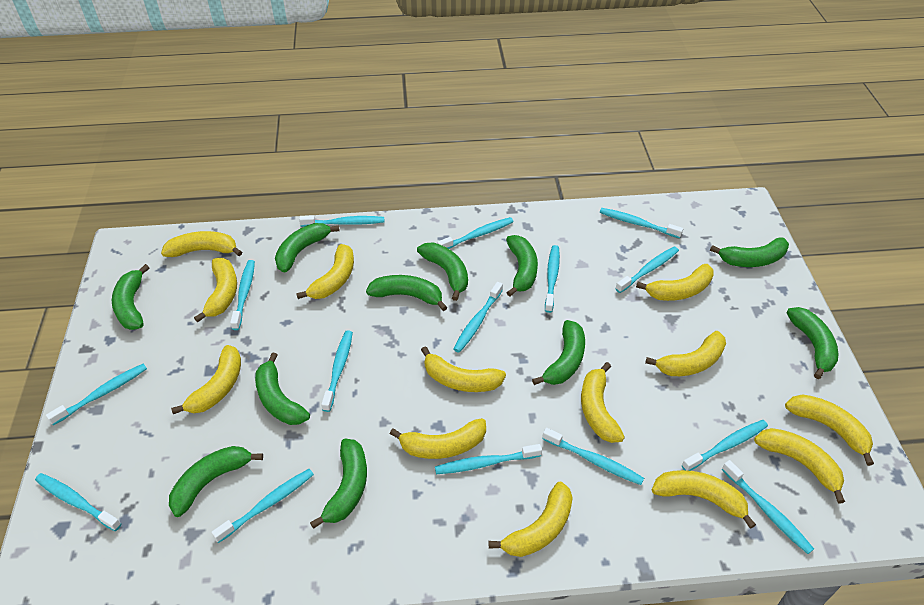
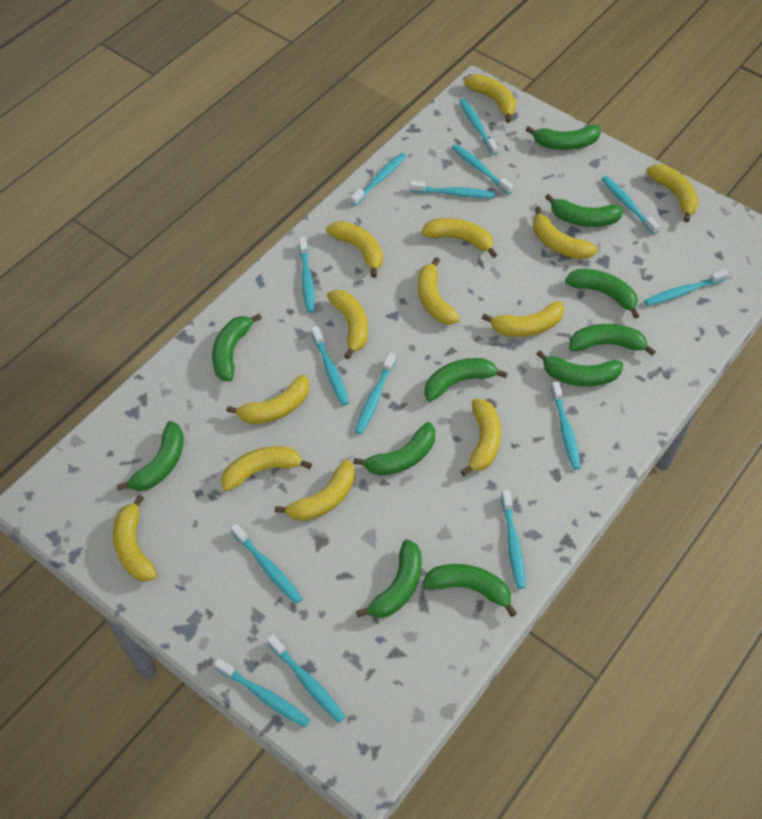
turquoise toothbrush: [35,473,121,531] [46,364,147,425] [211,469,314,543] [230,260,255,330] [299,215,384,227] [321,330,353,412] [435,444,542,474] [437,217,514,249] [453,282,503,353] [542,428,644,485] [545,245,560,313] [600,208,683,238] [615,247,679,293] [682,420,768,471] [722,460,814,554] = 15 -> [214,658,310,727] [231,523,303,604] [267,634,346,723] [299,237,315,313] [311,326,349,406] [350,153,407,206] [354,353,396,434] [410,181,495,198] [451,144,513,195] [459,99,499,155] [501,490,526,589] [551,382,581,470] [601,176,660,234] [645,270,728,306] = 14

